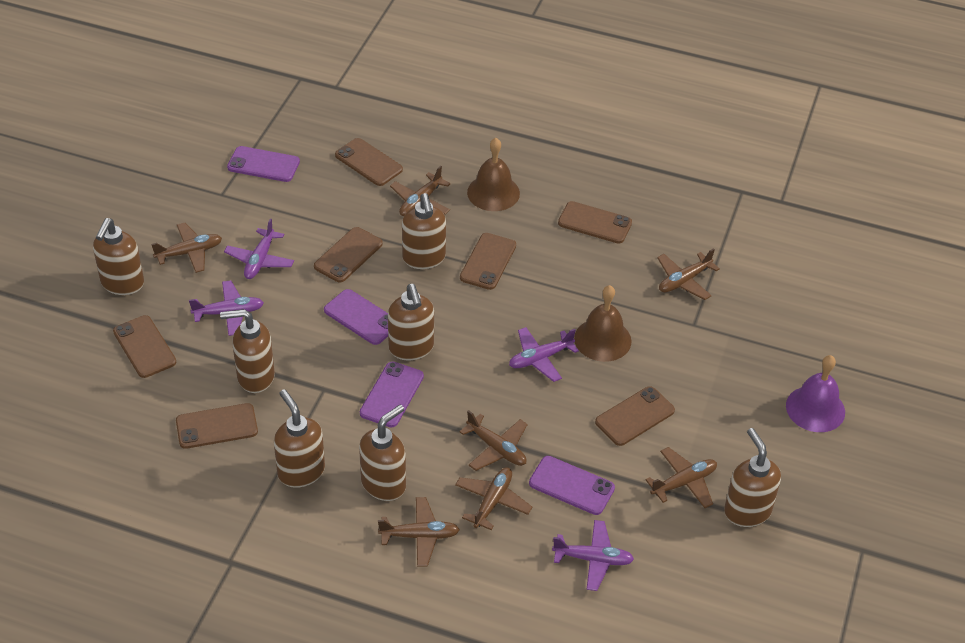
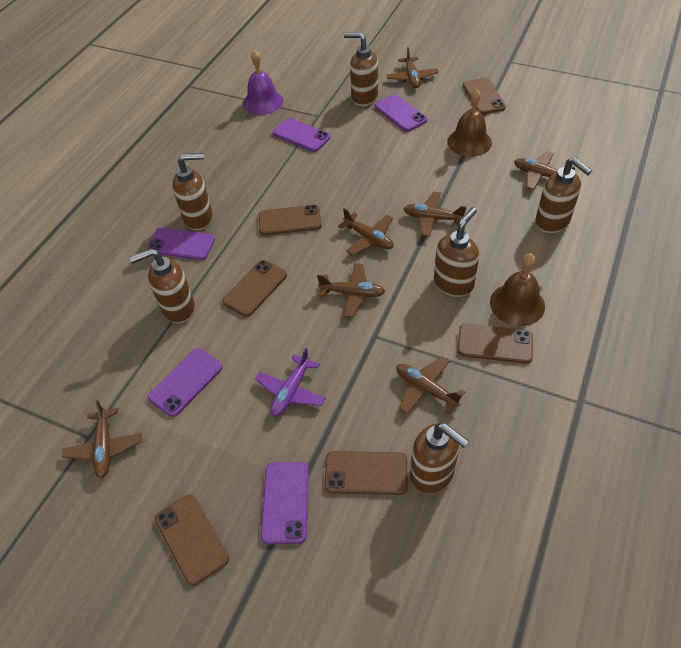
brown phone: [113,315,176,378] [176,403,258,449] [314,227,383,282] [335,138,403,186] [460,233,516,290] [558,201,632,244] [595,386,675,446] = 7 -> [155,494,229,586] [222,260,287,317] [259,205,322,235] [324,451,408,495] [458,324,533,364] [463,78,506,114] = 6
brown soap dispenser: [93,218,144,295] [220,309,275,393] [274,389,325,488] [359,405,406,501] [388,284,434,360] [402,193,446,269] [724,428,781,527] = 7 -> [129,248,195,323] [172,153,213,230] [344,32,378,106] [410,423,469,494] [434,207,479,297] [535,157,592,233] = 6
purple phone: [227,146,300,182] [324,289,388,345] [360,362,424,427] [529,456,615,515] = 4 -> [147,227,215,260] [148,349,223,417] [261,462,309,544] [272,118,330,152] [375,94,427,132] = 5
purple plane: [189,281,264,336] [224,219,294,279] [509,327,579,382] [552,520,634,591] = 4 -> [255,348,326,416] = 1

